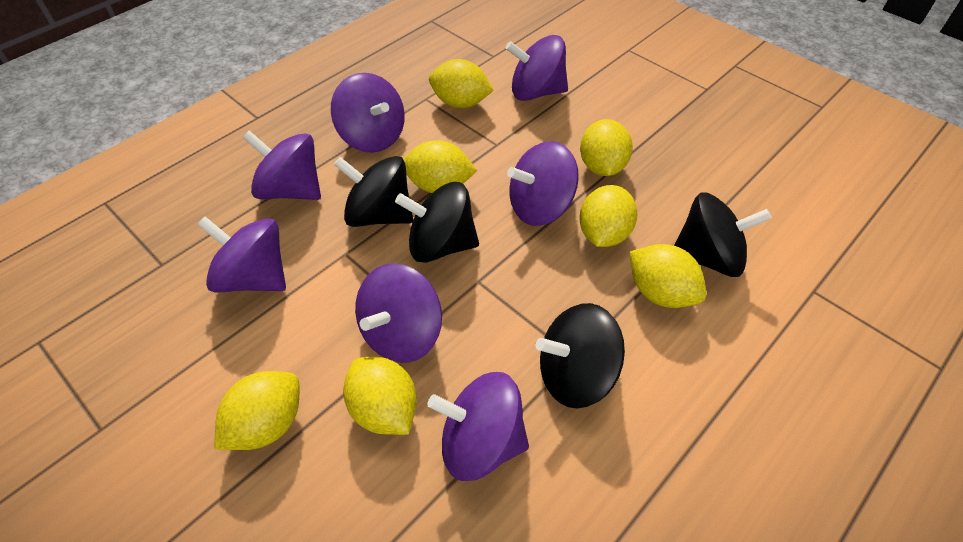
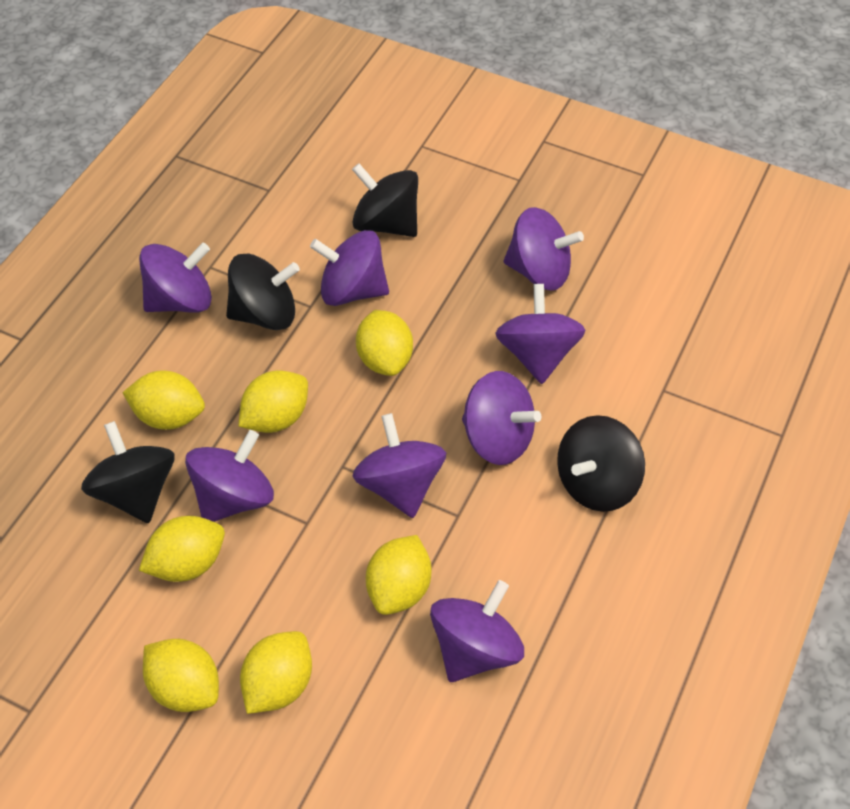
purple spinning top: [197,217,286,293] [243,130,321,200] [331,73,405,153] [355,263,442,363] [427,372,529,481] [506,35,568,101] [507,141,579,226] = 7 -> [139,243,212,313] [185,430,274,522] [310,230,389,306] [353,413,446,518] [430,580,524,682] [462,371,541,465] [495,284,586,384] [504,207,584,291] = 8

